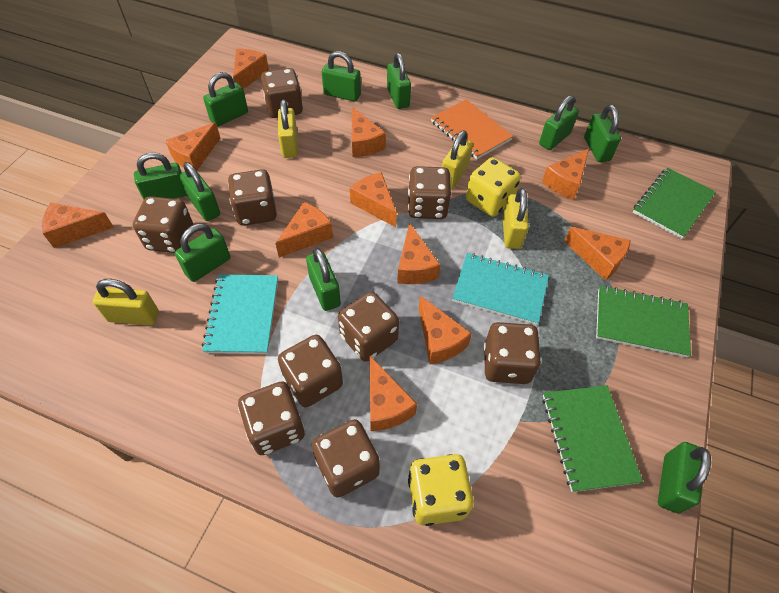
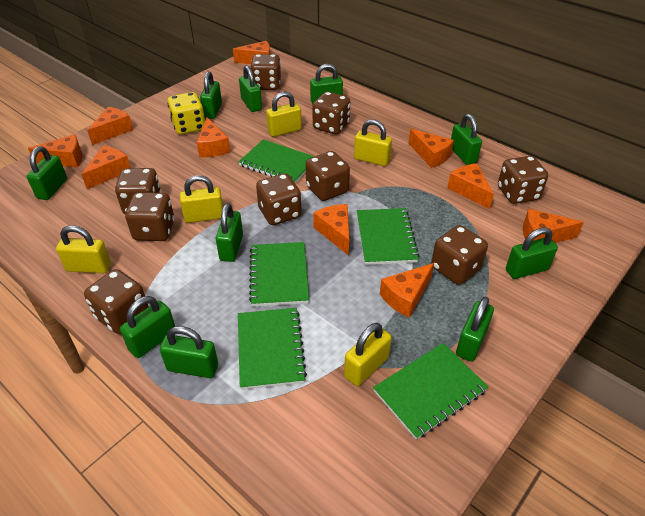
green notebook: [542,385,643,492] [596,286,691,358] [633,168,716,239] = 3 -> [238,308,307,390] [239,139,315,183] [249,242,309,307] [357,208,419,265] [373,343,488,440] = 5
orange cheese: [42,202,114,248] [165,122,220,171] [233,49,269,89] [275,202,333,258] [350,172,397,227] [352,107,386,157] [370,356,417,431] [397,223,440,284] [419,295,472,364] [542,149,589,200] [564,227,631,281] = 11 -> [28,134,82,167] [81,146,130,189] [87,107,133,145] [197,118,230,157] [233,41,270,64] [313,204,350,256] [380,263,434,318] [408,129,454,168] [447,163,494,209] [523,209,584,243] = 10
orange notebook: [431,99,513,159] = 1 -> none = 0
turquoise notebook: [202,274,278,354] [452,253,549,325] = 2 -> none = 0
yellow dice: [408,454,474,526] [466,157,521,217] = 2 -> [167,92,205,135] = 1
yellow padlock: [93,279,159,325] [278,99,298,158] [442,130,473,189] [502,188,529,249] = 4 -> [56,225,111,273] [180,175,223,223] [266,92,302,137] [344,323,392,386] [354,119,392,166] = 5

